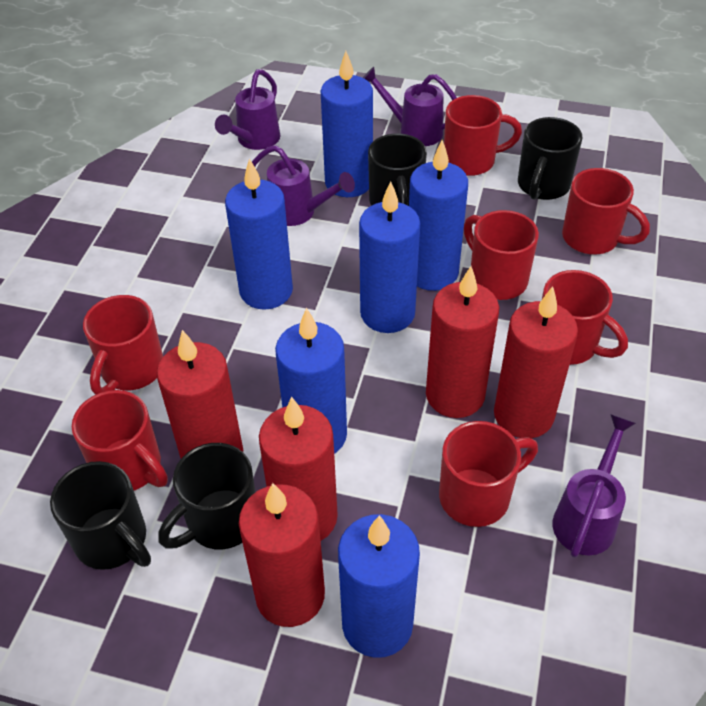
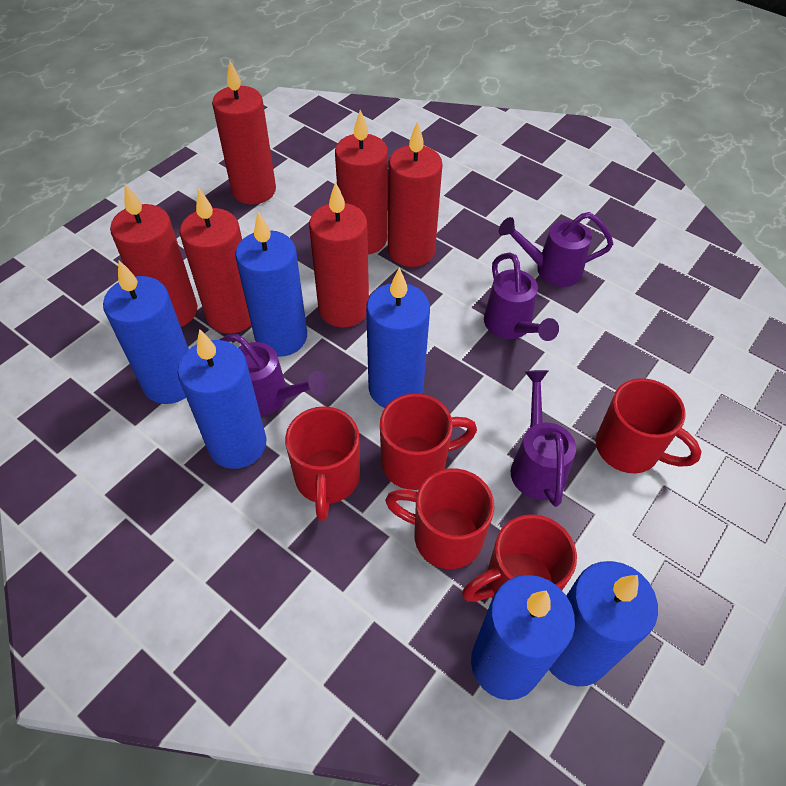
black mug: [50,461,151,570] [158,443,255,549] [368,133,427,206] [518,117,583,200] = 4 -> none = 0
red candle: [157,330,243,458] [239,483,325,627] [259,397,338,541] [426,266,499,418] [494,286,578,438] = 5 -> [110,184,197,327] [180,187,251,334] [212,60,276,204] [309,182,369,328] [335,110,388,255] [388,121,443,267] = 6
red mug: [72,390,168,490] [83,295,163,395] [439,421,538,527] [444,95,522,176] [464,210,539,300] [542,270,628,365] [562,168,650,255] = 7 -> [285,406,360,521] [380,393,477,490] [385,469,495,569] [462,514,577,602] [596,378,702,473] = 5

